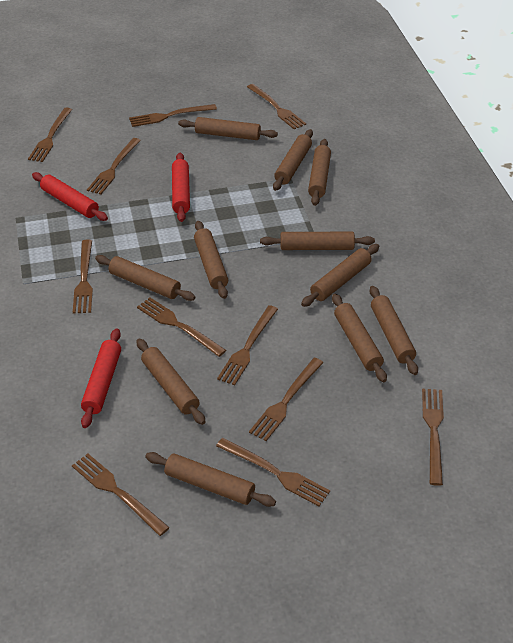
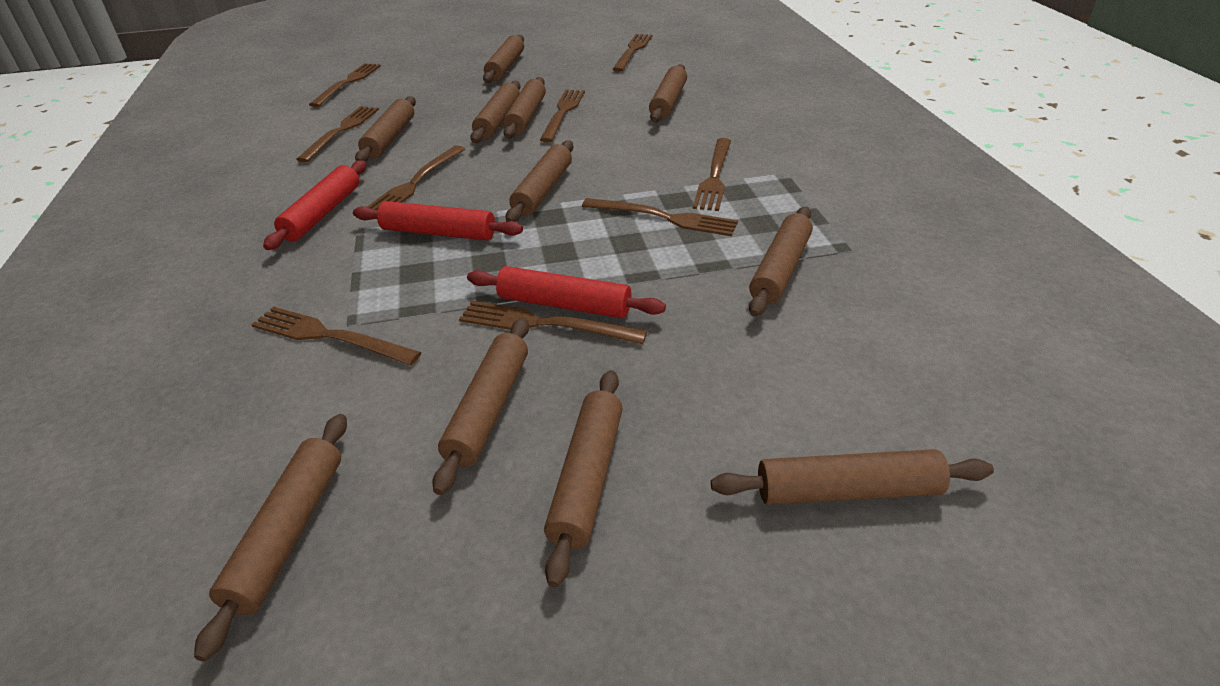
brown fork: [28,108,72,162] [72,454,170,536] [73,240,93,314] [87,138,141,194] [129,104,217,127] [137,297,226,357] [216,438,330,506] [217,305,278,385] [247,84,306,129] [249,358,323,441] [422,389,444,486] = 11 -> [251,307,422,365] [296,106,379,162] [309,63,381,107] [367,145,465,211] [459,301,647,344] [540,90,585,142] [582,198,738,236] [612,34,652,72] [693,138,731,211] = 9

